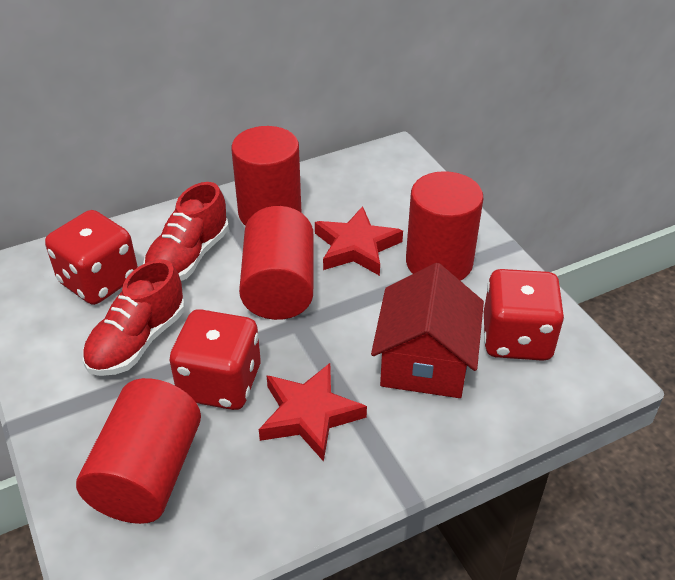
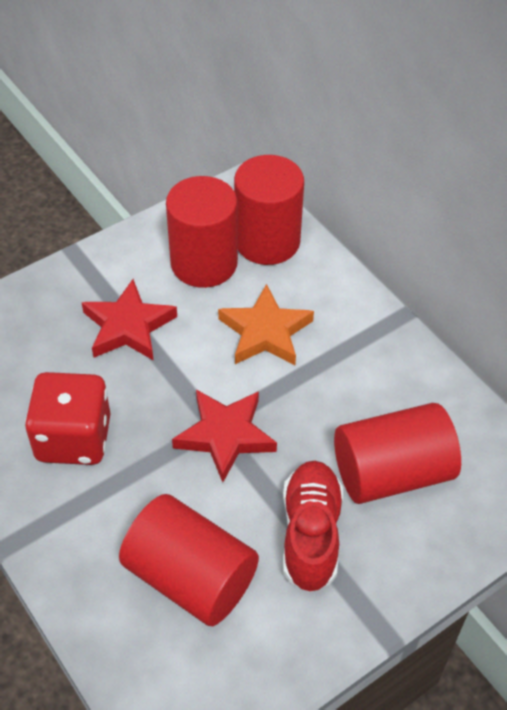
orange star: none = 0 -> [218,284,314,365] = 1
red dice: [45,210,138,305] [169,309,260,410] [484,269,564,361] = 3 -> [25,372,110,465] = 1
red house: [371,263,484,398] = 1 -> none = 0
red shoe: [83,259,185,376] [143,182,229,281] = 2 -> [283,461,343,592] = 1

